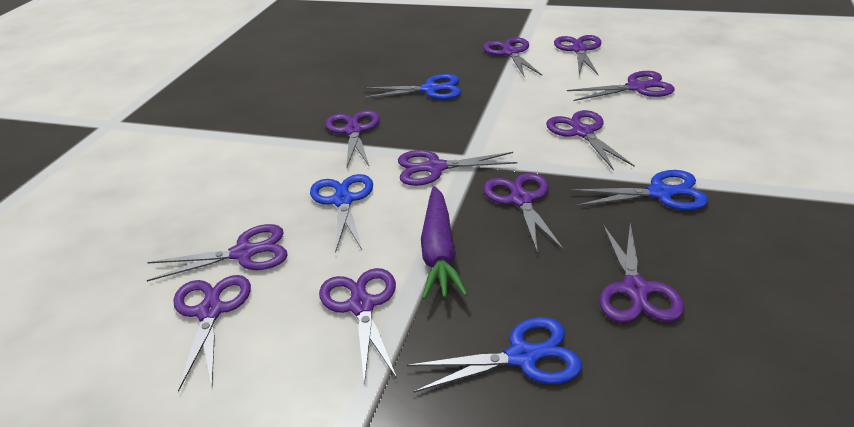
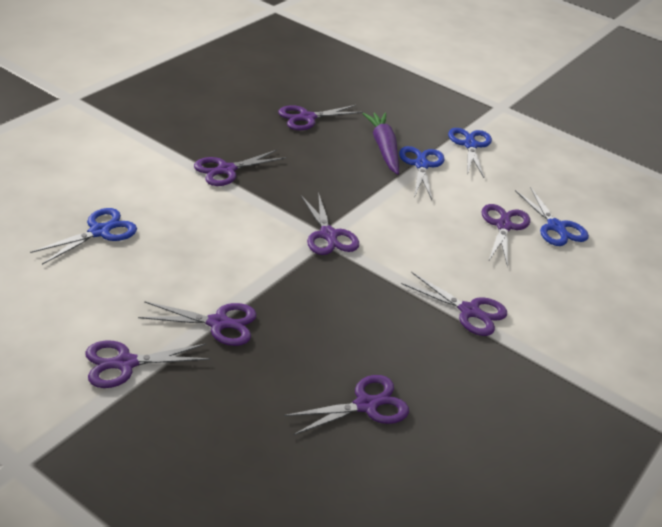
purple scissors: [147,224,288,282] [174,275,251,392] [319,268,397,385] [325,110,380,167] [398,150,518,186] [483,37,542,76] [483,173,564,254] [546,110,635,171] [554,35,601,76] [567,71,674,101] [599,223,684,322] = 11 -> [85,340,211,388] [138,301,257,346] [194,150,286,186] [278,105,363,130] [284,375,409,435] [301,192,359,255] [401,272,507,336] [481,204,530,267] = 8

